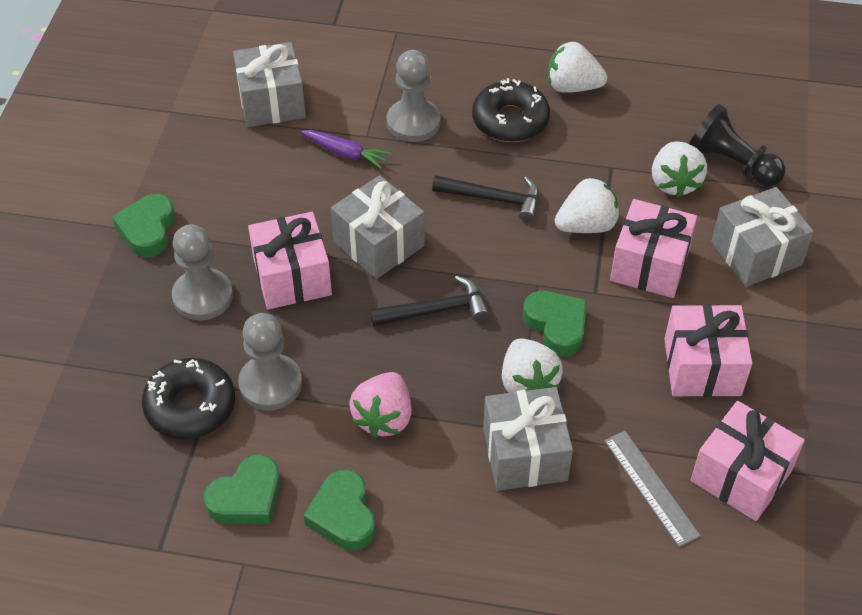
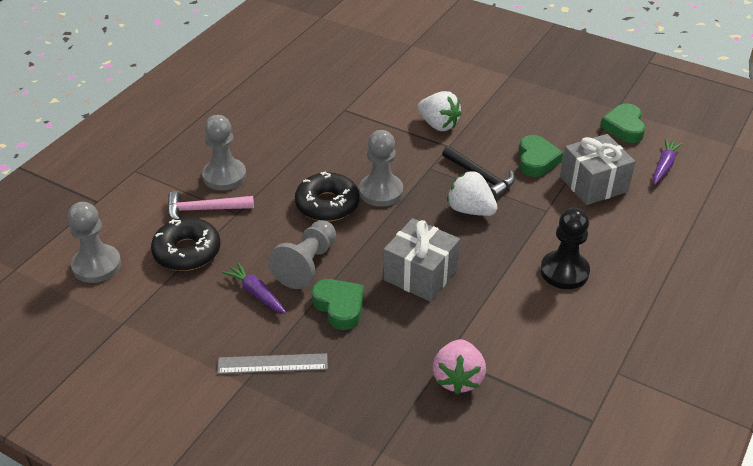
black hammer: [370,275,489,326] [432,175,539,222] = 2 -> [442,146,515,199] = 1
green heart: [112,194,175,257] [204,455,281,524] [303,469,376,551] [523,291,587,356] = 4 -> [312,279,364,330] [519,135,563,177] [600,103,645,143] = 3
grey gift: [233,42,306,127] [331,175,424,279] [483,387,573,491] [711,187,814,287] = 4 -> [383,218,460,302] [560,134,635,205] = 2
grey pawn: [172,224,233,321] [238,313,302,411] [387,50,441,142] = 3 -> [68,202,121,283] [202,115,246,190] [268,220,336,289] [359,130,403,207] = 4
pink gift: [248,212,332,309] [610,199,697,298] [664,304,752,397] [691,401,805,521] = 4 -> none = 0
pink hammer: none = 0 -> [167,191,254,220] = 1
purple carrot: [299,130,391,169] = 1 -> [222,262,286,314] [653,138,683,185] = 2
white strawberry: [502,338,563,393] [548,42,607,93] [555,177,620,233] [652,141,707,198] = 4 -> [418,91,462,131] [447,171,498,216] = 2

